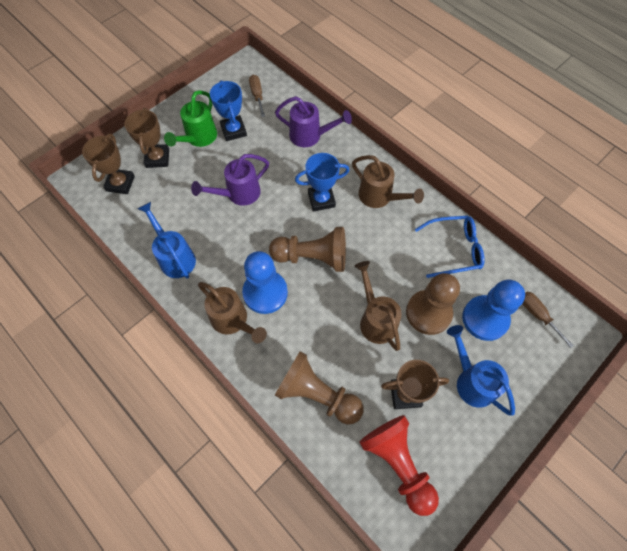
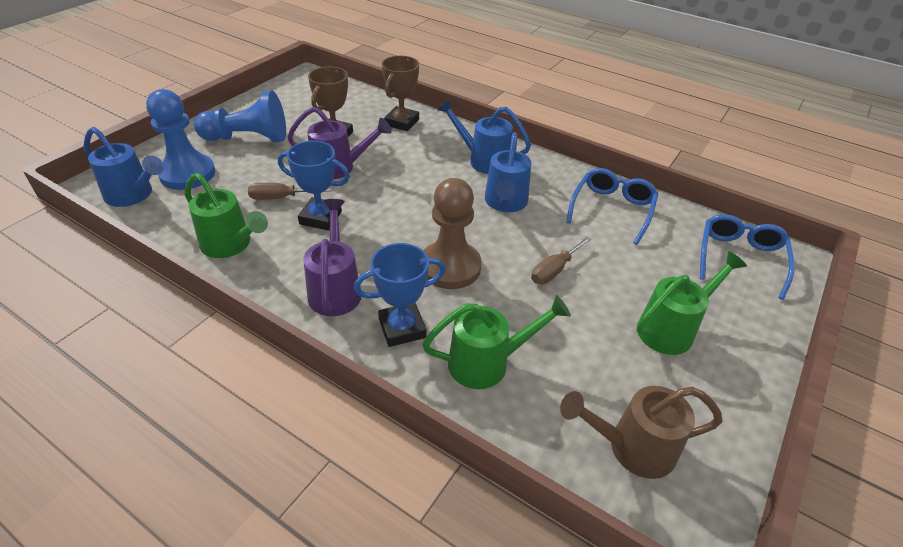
blue glasses: [415,216,485,278] = 1 -> [566,168,658,245] [700,214,795,300] = 2
blue watering can: [138,202,196,279] [447,325,515,416] = 2 -> [84,127,164,207] [437,99,531,174] [485,132,531,212] = 3
brown pawn: [269,227,346,272] [275,351,364,424] [406,273,460,335] = 3 -> [424,178,482,289] = 1
brown trophy: [82,134,135,194] [125,108,169,168] [381,360,449,409] = 3 -> [308,67,353,137] [382,56,419,131] = 2
brown watering can: [198,282,267,343] [352,155,424,208] [355,261,402,351] = 3 -> [560,386,723,479] = 1
green watering can: [164,90,217,147] = 1 -> [185,173,268,258] [422,295,571,389] [636,251,747,355] = 3
red pawn: [359,415,439,516] = 1 -> none = 0

